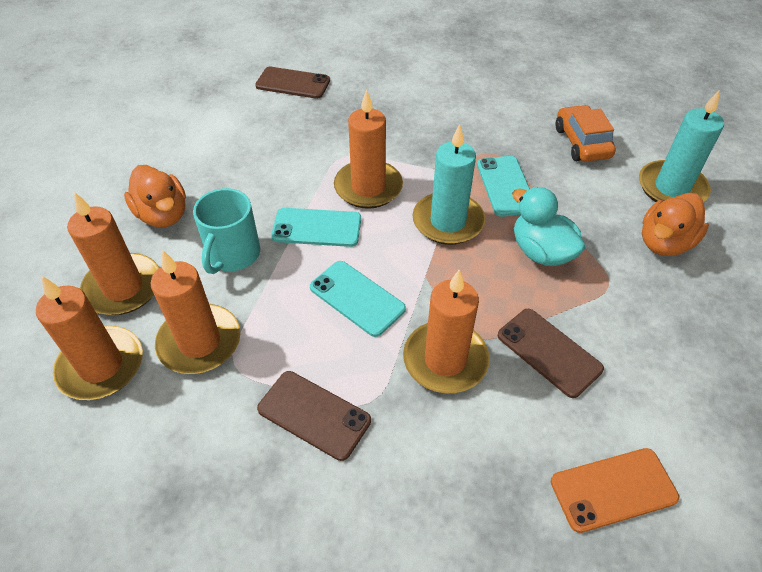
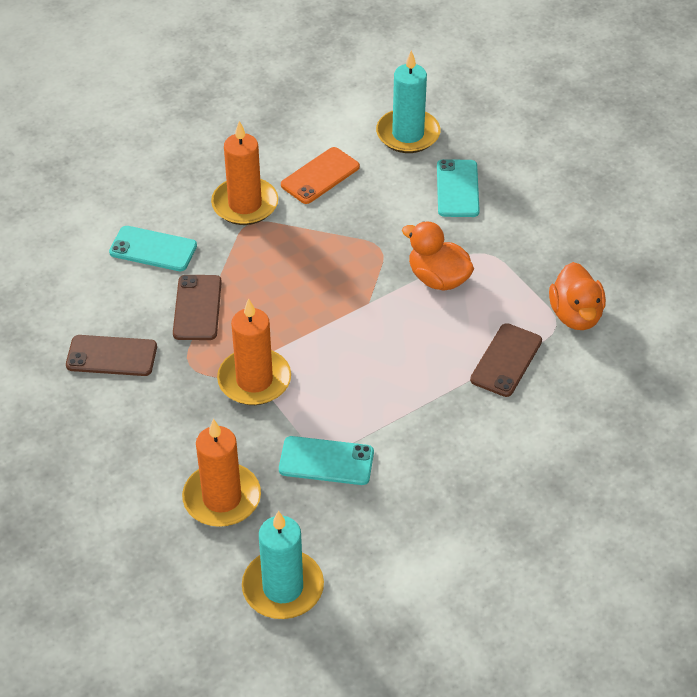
orange candle: [36,276,143,400] [67,192,159,315] [151,250,240,374] [334,89,403,209] [403,270,490,393] = 5 -> [182,419,261,527] [211,121,278,225] [217,298,291,405] = 3
orange car: [555,105,616,162] = 1 -> none = 0
turquoise duck: [512,187,585,266] = 1 -> none = 0
turquoise mug: [193,188,260,274] = 1 -> none = 0

